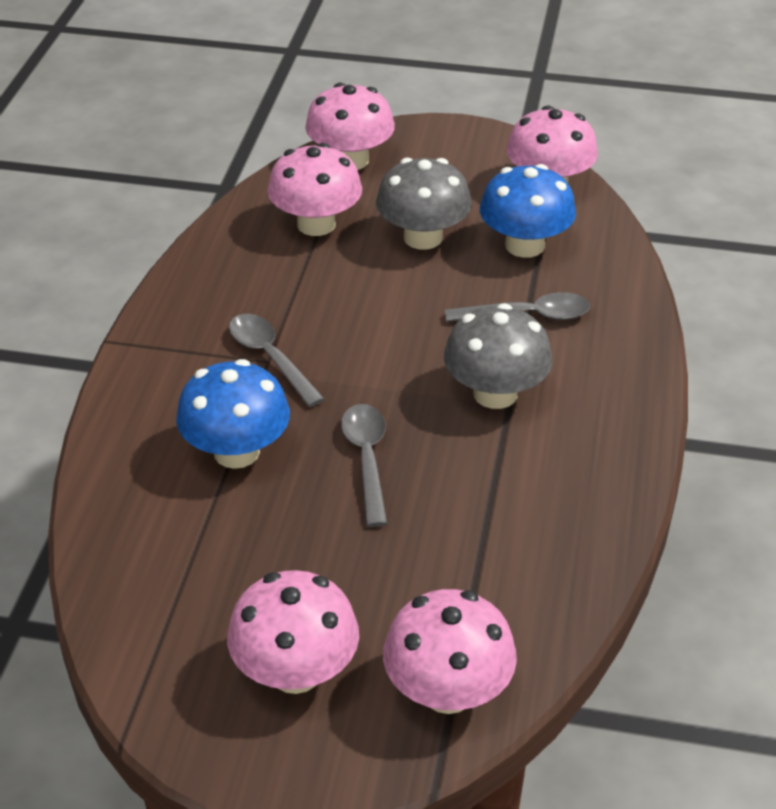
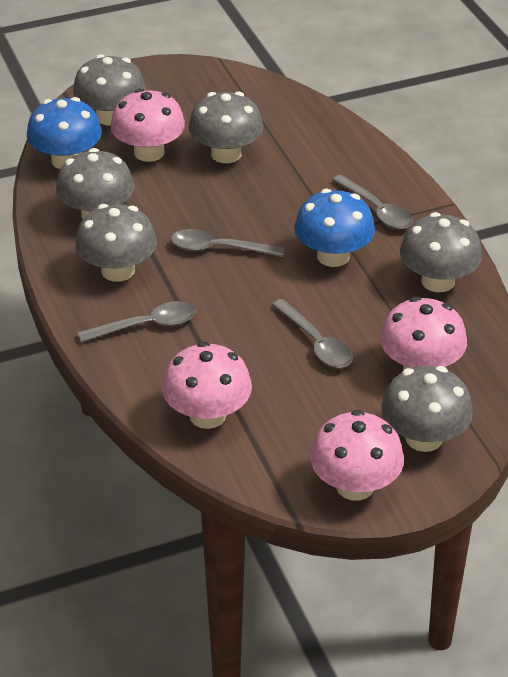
grey mushroom: [376,157,472,250] [444,303,552,409] = 2 -> [56,148,134,219] [73,54,146,126] [75,204,157,282] [189,91,263,163] [381,366,473,452] [400,212,482,292] = 6
grey spoon: [229,314,325,407] [341,404,388,527] [445,292,590,322] = 3 -> [78,301,196,342] [171,229,285,257] [272,299,353,368] [332,174,413,229] = 4
pink mushroom: [227,570,359,694] [268,143,362,236] [305,83,395,170] [383,589,517,714] [507,105,598,183] = 5 -> [111,89,185,162] [162,342,252,429] [310,410,404,501] [380,297,467,370] = 4

